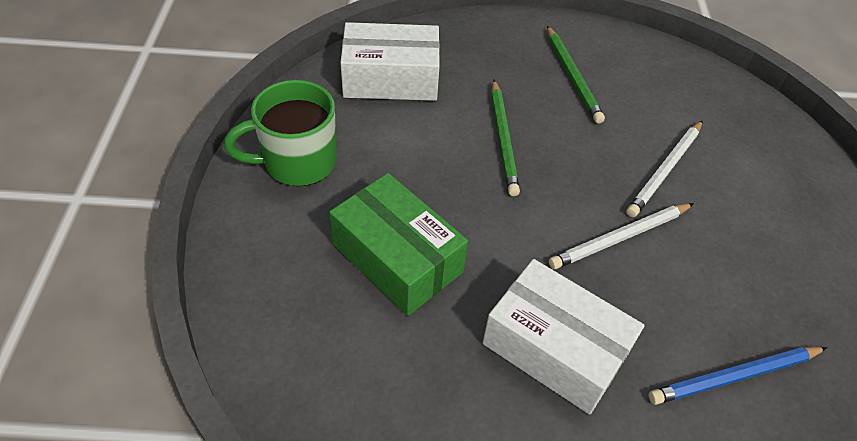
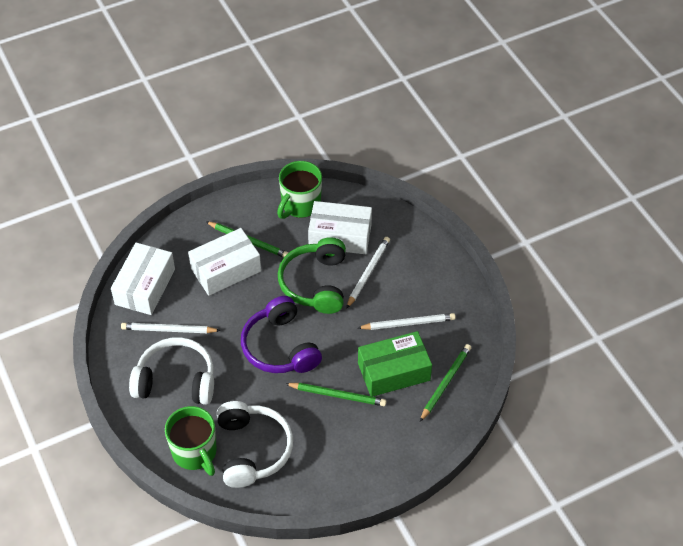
blue pencil: [648,347,827,405] = 1 -> none = 0
green headphones: none = 0 -> [278,237,346,314] = 1
green mug: [224,80,336,186] = 1 -> [165,406,217,476] [277,161,322,219] = 2
green pencil: [491,80,520,196] [547,26,605,124] = 2 -> [206,221,288,258] [285,383,387,406] [420,344,471,422] = 3
purple headphones: none = 0 -> [241,296,322,373] = 1
white box: [340,22,440,101] [483,259,644,415] = 2 -> [111,243,175,315] [188,228,261,296] [308,201,372,254] = 3
white headphones: none = 0 -> [129,337,214,405] [217,401,293,488] = 2
white pencil: [549,203,694,269] [626,120,703,217] = 2 -> [121,323,221,333] [346,237,390,309] [358,313,456,330] = 3

